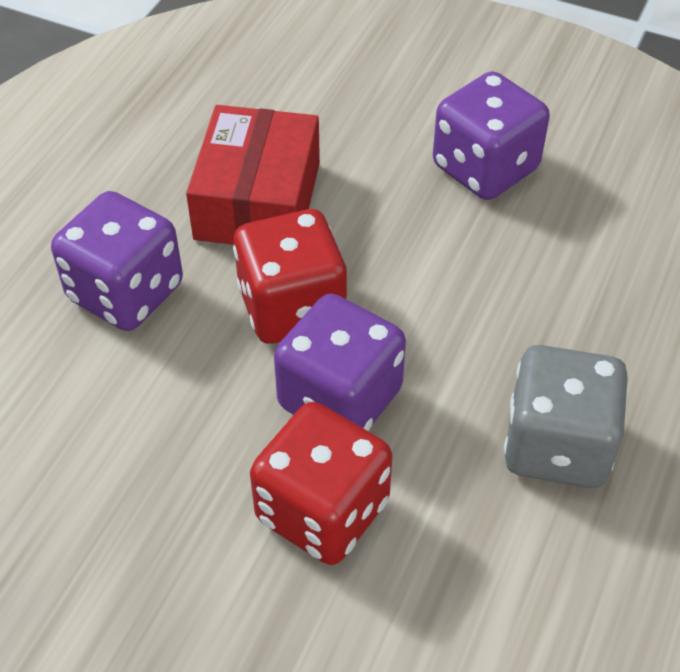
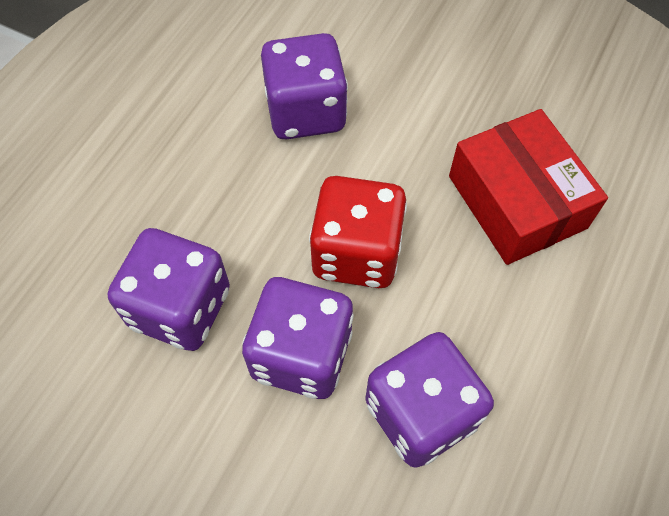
grey dice: [504,345,629,488] = 1 -> none = 0
purple dice: [51,191,183,331] [274,293,406,431] [433,71,550,200] = 3 -> [108,228,230,351] [242,277,354,399] [261,33,348,140] [365,332,494,468] = 4
red dice: [233,209,347,344] [250,402,392,565] = 2 -> [309,176,407,288] = 1

